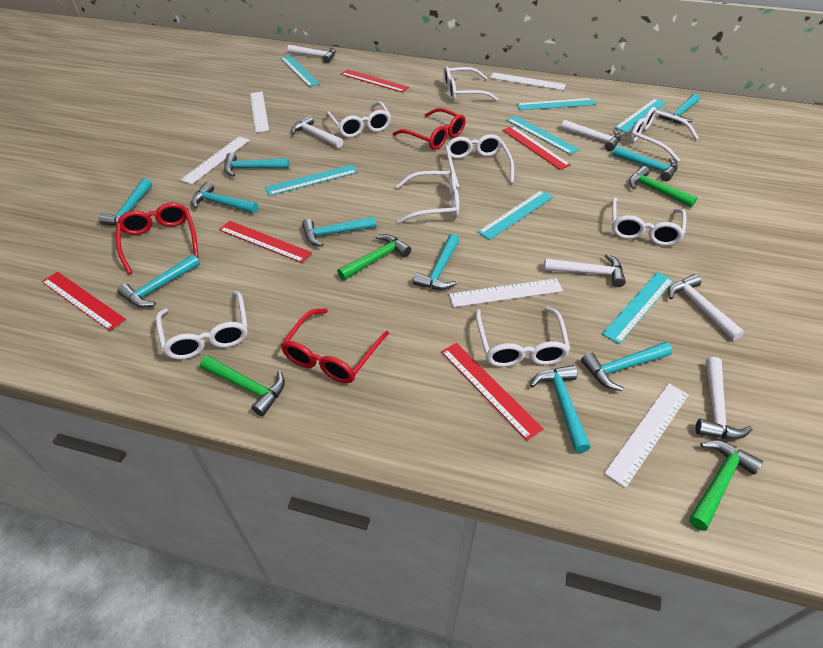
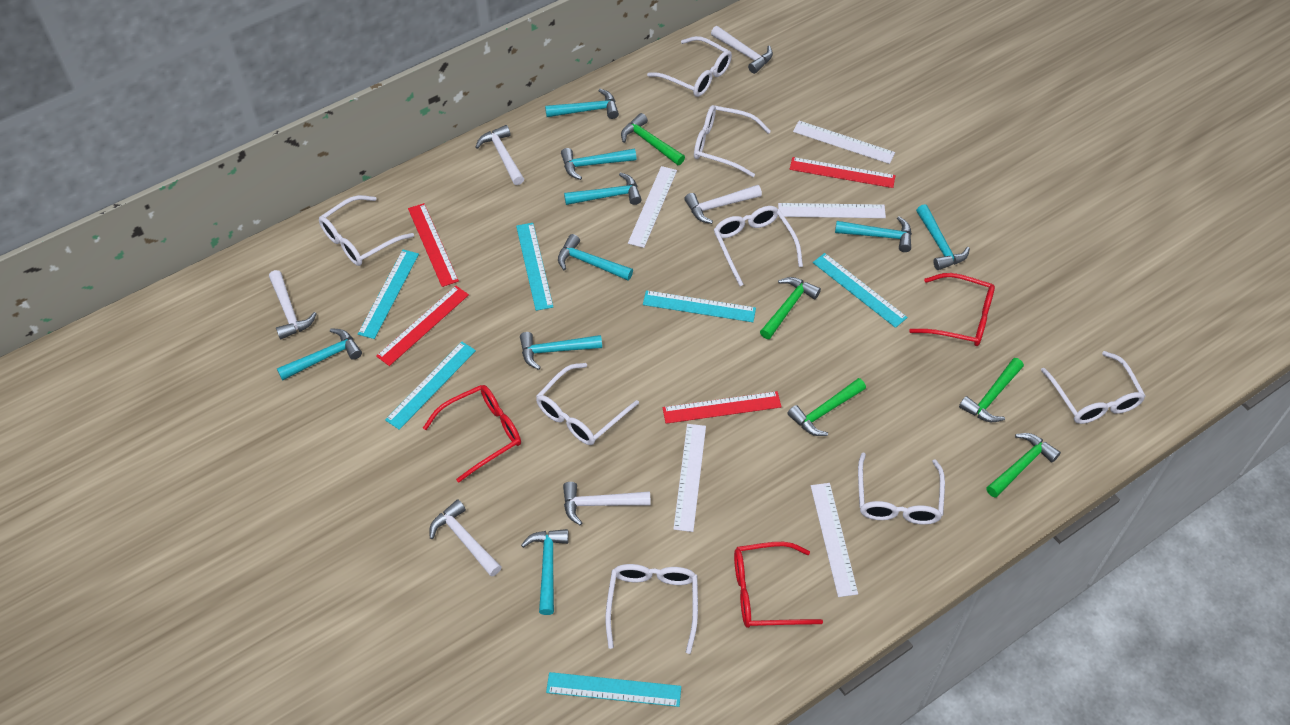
green hammer: [200,355,285,416] [337,234,411,280] [629,166,697,207] [689,441,763,531] = 4 -> [621,113,685,165] [760,277,821,339] [787,378,866,436] [959,358,1024,422] [986,433,1061,498] = 5
red ruler: [42,272,126,331] [219,221,312,263] [341,69,409,93] [441,343,543,441] [502,126,571,170] = 5 -> [376,286,469,366] [408,203,459,287] [662,391,781,424] [790,157,896,188] = 4
turquoise hammer: [99,178,152,225] [117,254,200,308] [191,182,258,213] [224,153,289,177] [302,216,377,247] [413,234,459,290] [530,365,591,453] [581,342,673,391] [613,146,678,181] [659,94,700,124] = 10 -> [277,328,362,380] [520,332,602,370] [521,529,569,615] [545,89,619,119] [558,234,633,280] [561,148,637,180] [564,172,642,205] [835,216,912,252] [916,204,970,270] = 9
turquoise ruler: [265,165,358,196] [280,56,320,87] [478,190,553,240] [507,116,579,155] [517,98,596,110] [602,272,674,344] [615,98,666,133] = 7 -> [358,249,419,339] [385,342,476,430] [516,223,553,311] [546,672,681,707] [643,290,756,322] [813,253,907,328] = 6

